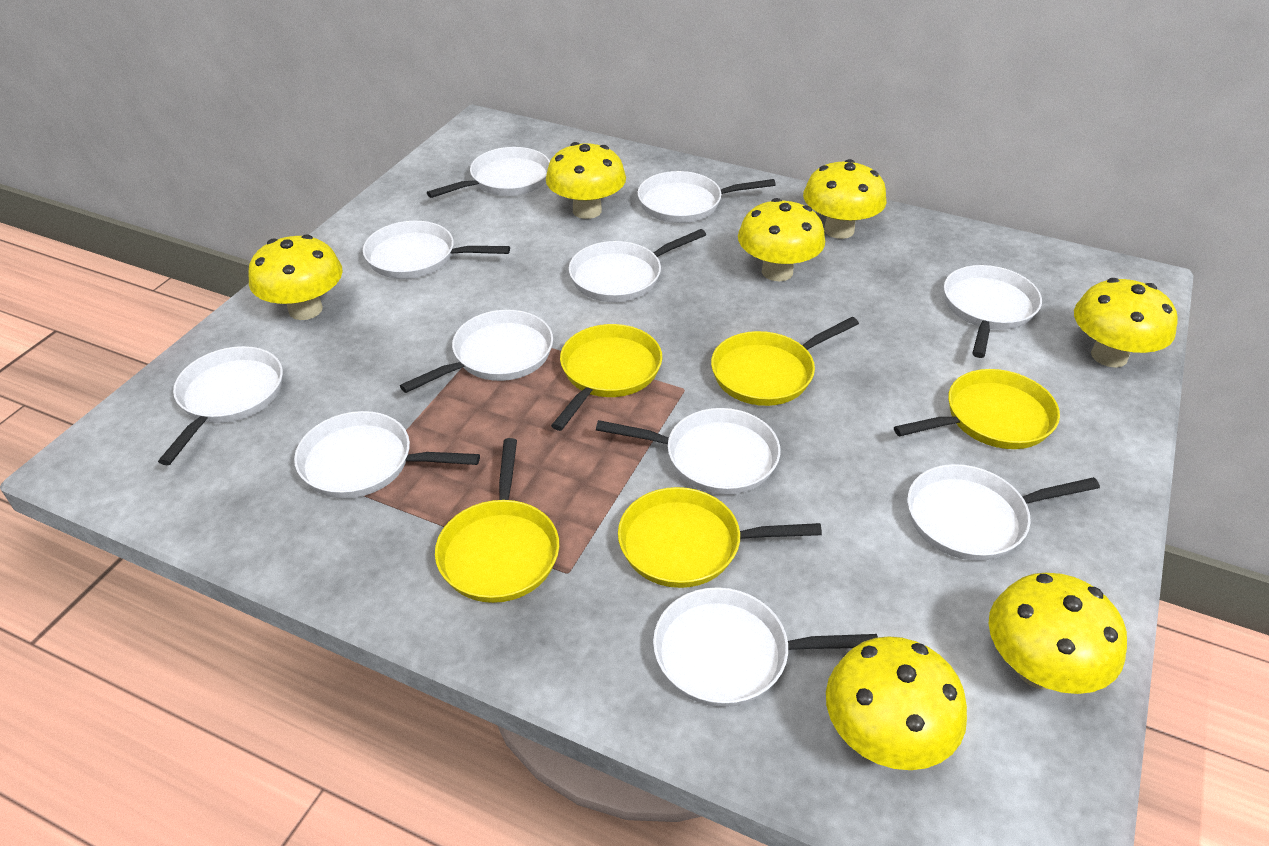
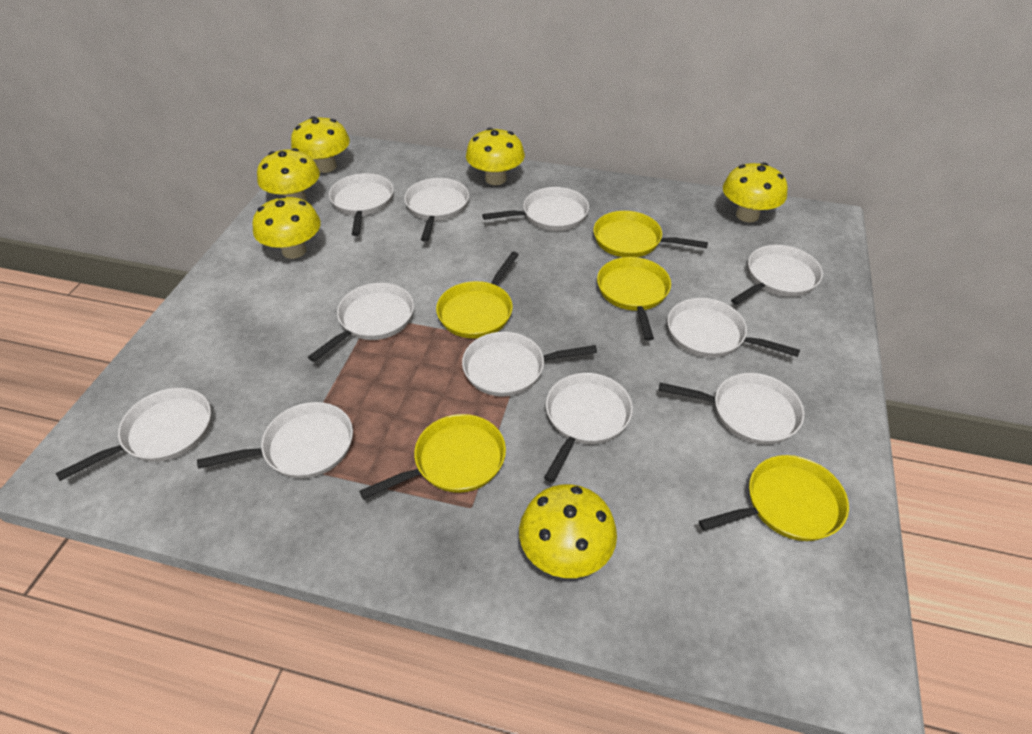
yellow mushroom: [248,234,342,320] [546,142,626,219] [738,198,825,281] [803,159,887,239] [826,636,967,770] [988,573,1127,694] [1074,278,1178,368] = 7 -> [253,196,321,259] [257,148,320,201] [291,116,350,173] [466,128,525,185] [519,484,617,578] [723,162,788,222] = 6

